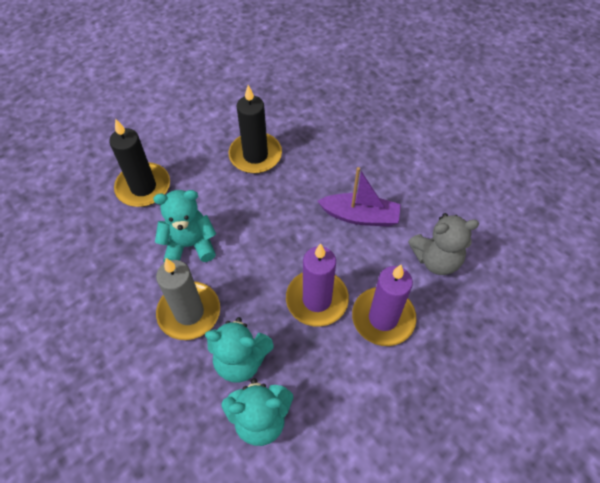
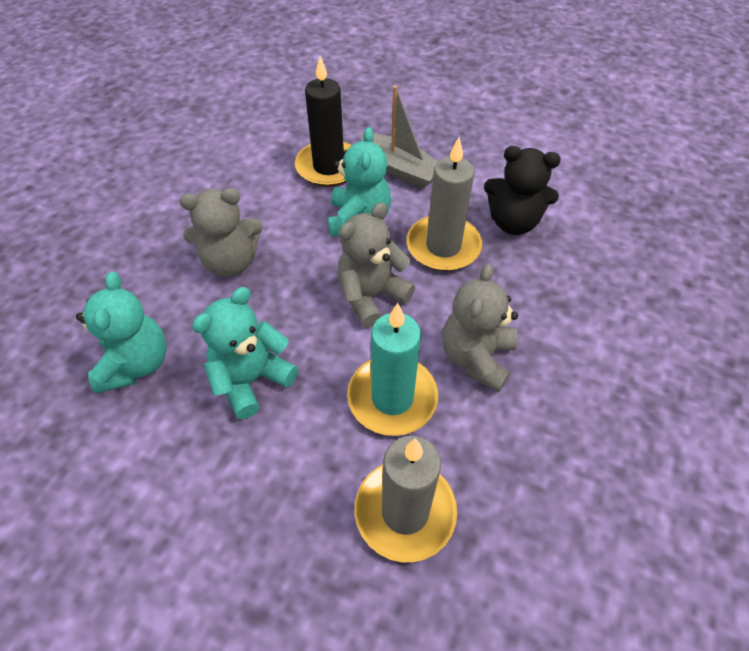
black candle: [109,118,170,207] [229,85,282,174] = 2 -> [295,56,352,187] = 1
black teddy bear: none = 0 -> [484,146,561,235] = 1
grey boat: none = 0 -> [361,85,438,188] = 1
grey candle: [156,258,220,340] = 1 -> [355,436,457,562] [407,137,482,271] = 2
grey teddy bear: [408,213,479,275] = 1 -> [180,188,263,277] [337,202,415,328] [442,263,518,392] = 3
purple boat: [317,167,401,227] = 1 -> none = 0
purple candle: [286,244,349,327] [352,265,417,346] = 2 -> none = 0
turquoise candle: none = 0 -> [347,303,438,436] = 1

